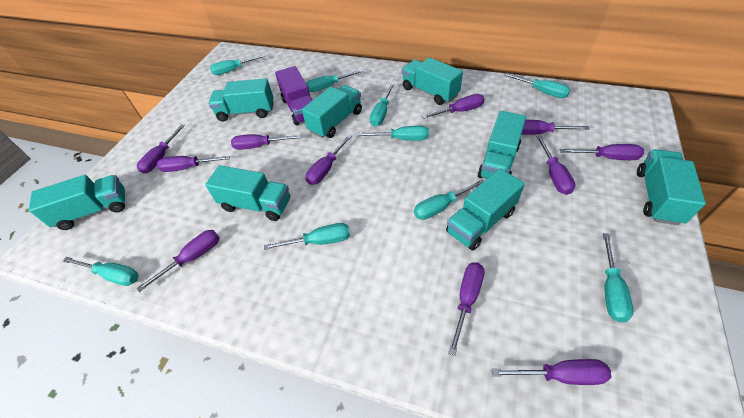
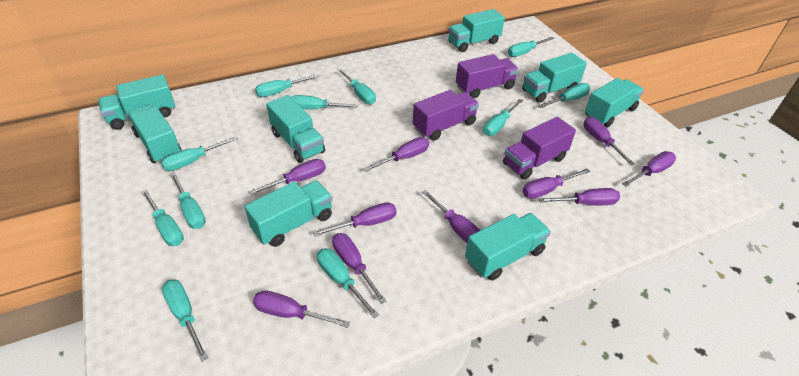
purple screwdriver: [136,230,220,292] [137,124,185,173] [157,156,230,172] [231,134,301,150] [306,135,352,185] [422,94,485,119] [448,262,484,356] [492,359,611,385] [522,120,589,135] [537,136,575,195] [559,144,644,160] = 11 -> [249,159,326,195] [253,290,350,328] [313,202,397,236] [332,233,386,304] [363,137,429,172] [422,190,480,243] [522,169,590,199] [539,188,620,206] [584,117,635,166] [622,151,676,187] = 10
purple truck: [275,66,312,125] = 1 -> [413,90,479,141] [456,54,519,98] [503,117,576,180] = 3
turquoise screwdriver: [63,257,139,286] [210,54,266,75] [264,223,350,250] [306,70,363,92] [358,126,429,141] [370,83,394,126] [414,180,484,220] [504,73,570,98] [603,233,633,322] = 9 -> [141,189,184,246] [161,136,238,171] [162,279,208,361] [170,172,206,229] [255,74,320,97] [291,95,358,109] [317,248,379,318] [338,68,376,104] [483,99,523,136] [508,37,554,57] [538,83,590,108] = 11

